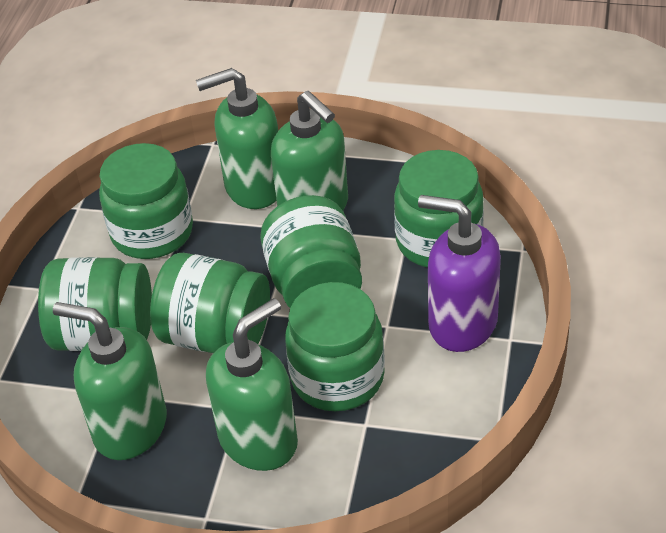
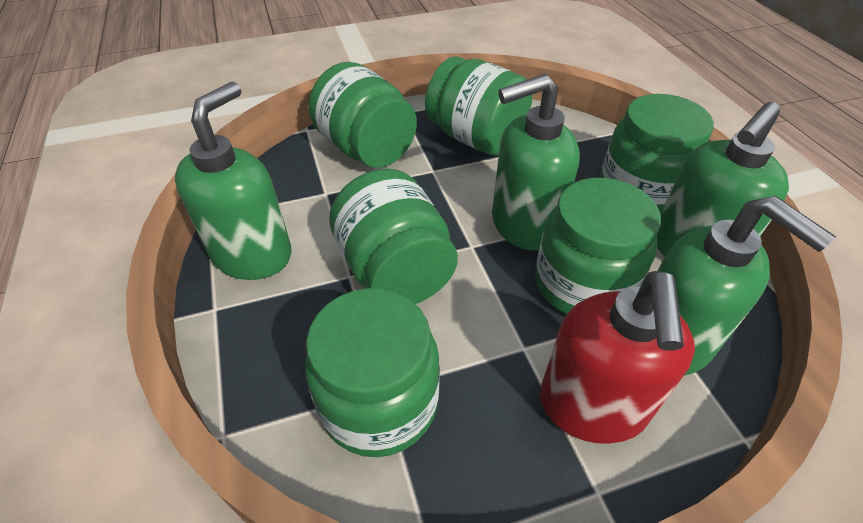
purple soap dispenser: [418,195,501,352] = 1 -> none = 0
red soap dispenser: none = 0 -> [540,271,695,444] = 1

